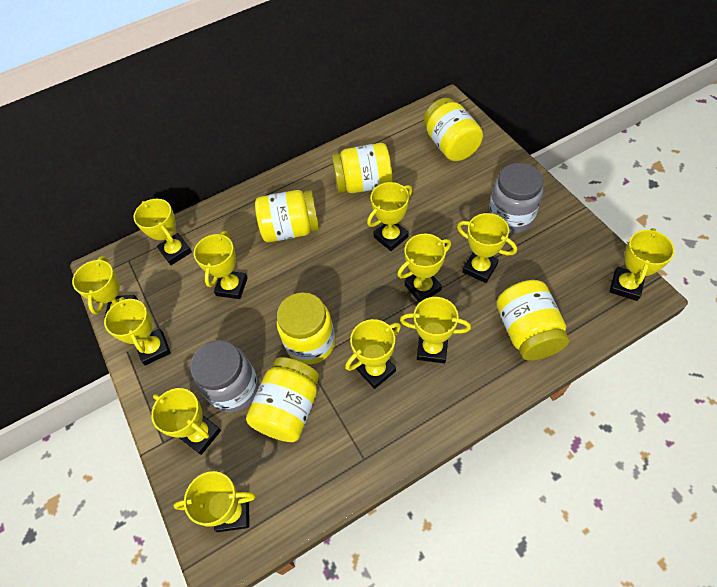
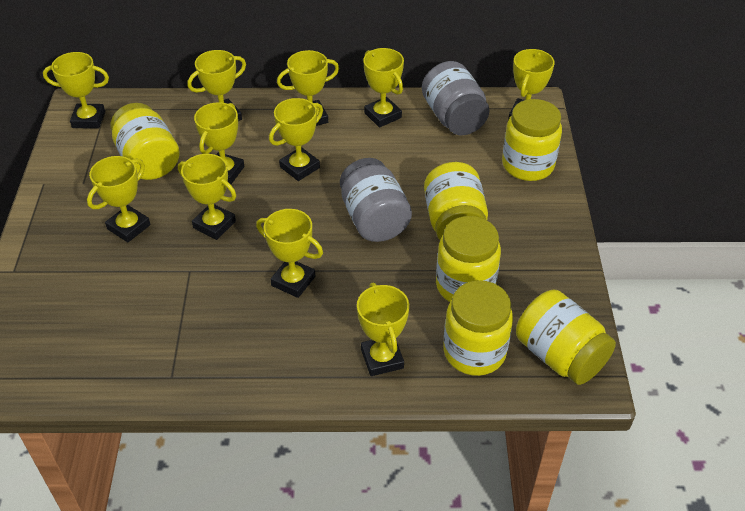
yellow trophy: [72,256,138,319] [104,297,171,365] [133,199,192,265] [151,388,221,455] [173,471,256,532] [194,231,248,299] [345,319,401,389] [367,182,412,251] [397,234,451,303] [400,297,471,363] [457,213,517,283] [609,228,675,301] = 12 -> [43,52,109,129] [87,156,150,242] [178,154,236,240] [187,50,246,121] [194,102,244,184] [256,209,323,298] [269,98,323,181] [277,50,339,126] [357,283,409,376] [363,48,404,127] [508,49,555,120] = 11

